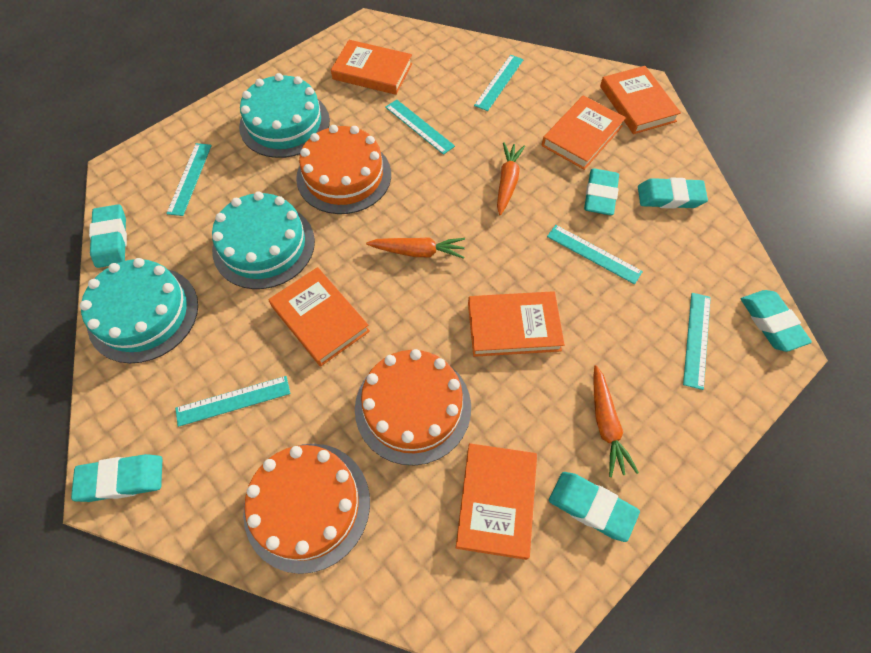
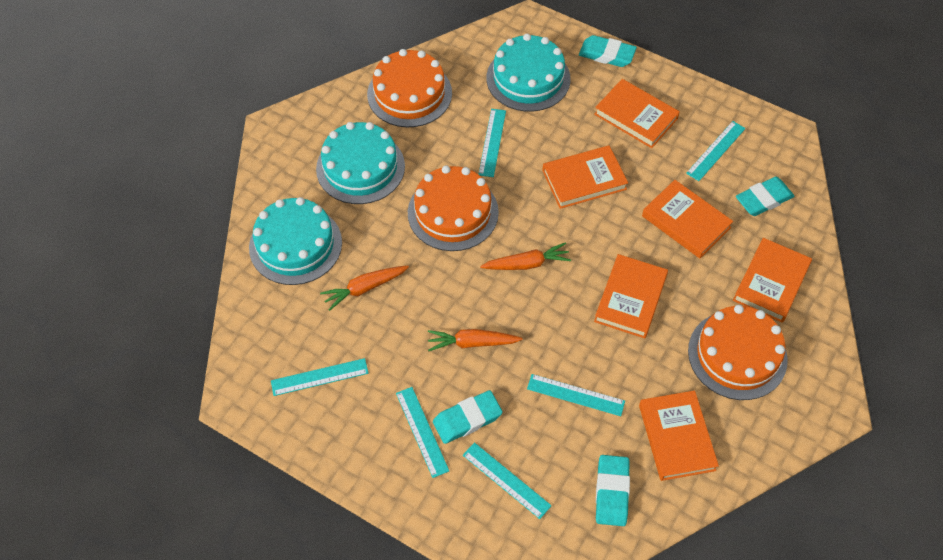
turquoise eraser: [71,454,162,502] [89,204,127,268] [549,472,640,542] [584,168,619,215] [638,177,708,209] [741,290,812,352] = 6 -> [433,390,503,444] [579,35,637,67] [596,455,630,526] [736,177,794,216] = 4

